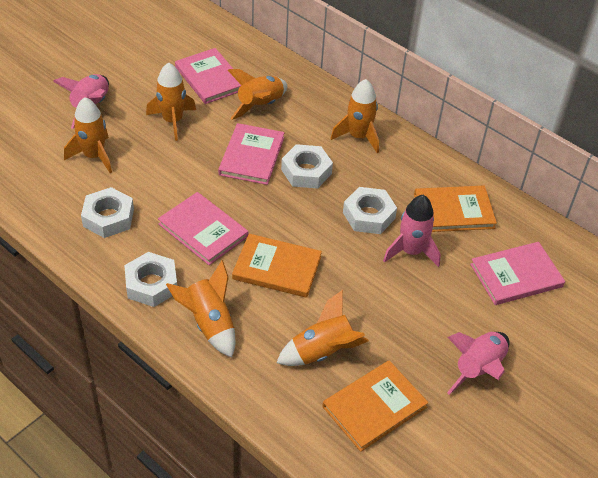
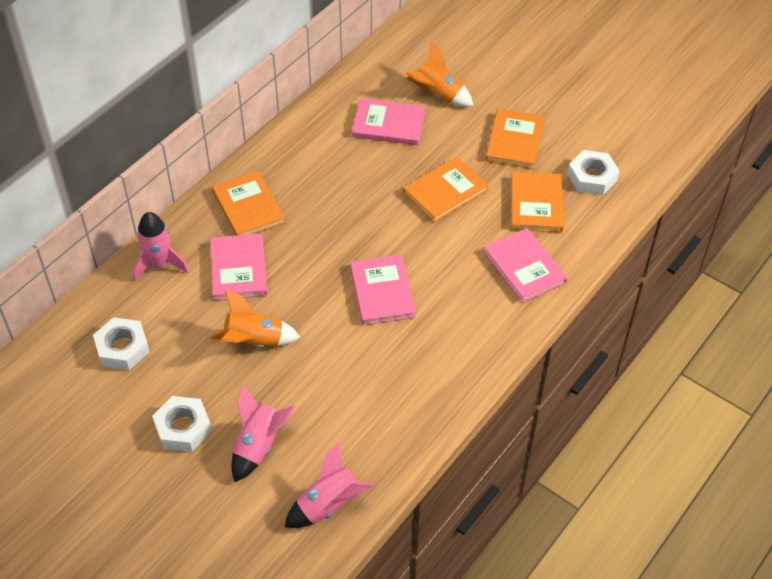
orange book: [232,234,322,298] [322,360,428,452] [414,186,497,232] = 3 -> [212,170,285,235] [403,156,489,223] [486,109,544,169] [511,172,564,232] = 4
orange rocket: [64,97,112,173] [146,63,196,141] [166,260,235,358] [228,69,288,120] [276,290,369,366] [330,79,379,153] = 6 -> [210,290,300,347] [406,41,474,107] = 2
white nut: [81,187,134,238] [124,252,177,307] [281,144,333,189] [343,187,397,234] = 4 -> [93,317,150,370] [152,396,212,452] [567,150,619,195] = 3

